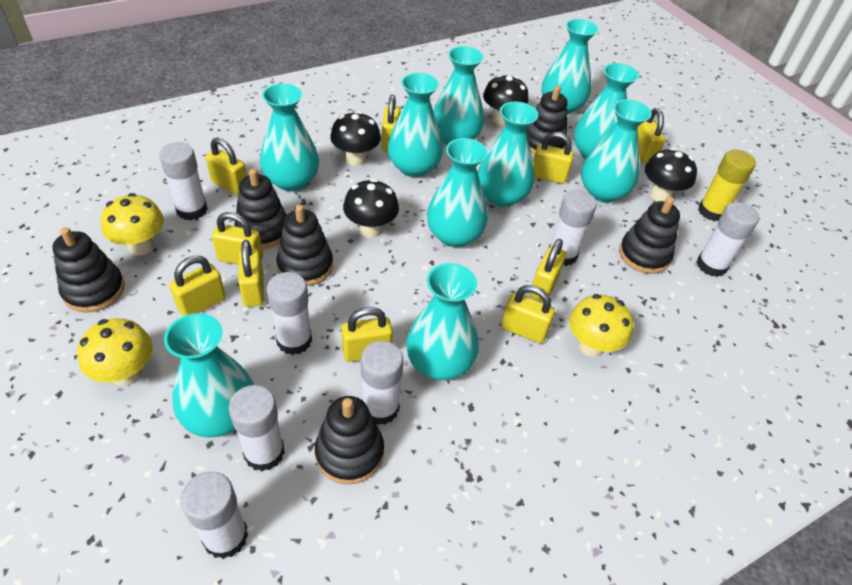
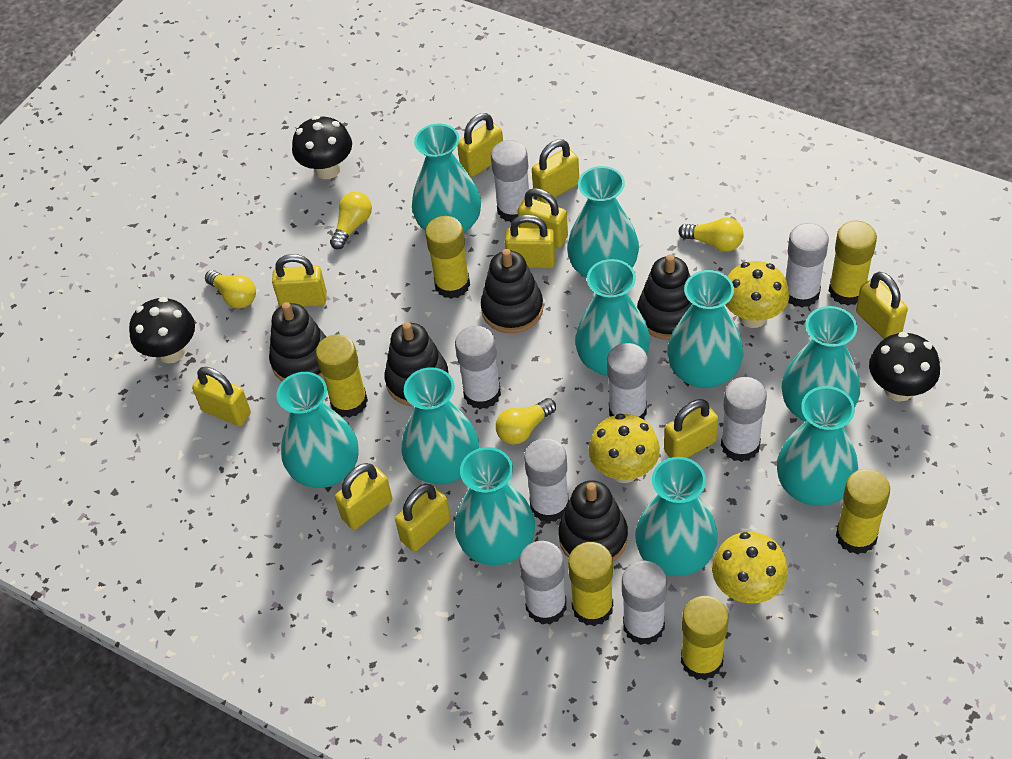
black mushroom: [330,111,381,166] [343,179,399,238] [483,75,528,125] [645,148,697,202] = 4 -> [129,297,195,363] [292,116,352,179] [869,332,940,402] = 3
black stacking toy: [52,227,125,313] [234,169,287,249] [277,205,333,286] [315,396,384,484] [526,86,568,154] [619,197,680,274] = 6 -> [269,302,326,381] [385,322,449,406] [481,249,543,333] [559,480,628,562] [637,254,692,340] = 5
white glue stick: [159,142,208,220] [181,472,248,559] [229,385,285,471] [267,272,312,355] [361,341,403,425] [549,190,597,266] [697,202,759,277] = 7 -> [455,326,501,409] [491,140,529,222] [519,541,567,625] [524,438,569,522] [607,343,648,420] [622,561,667,645] [721,377,767,462] [786,223,829,308] = 8
yellow glue stick: [698,150,756,221] = 1 -> [316,335,368,418] [425,216,470,299] [568,542,613,626] [681,596,729,680] [829,221,877,306] [836,469,890,555] = 6
yellow light bulb: none = 0 -> [205,270,256,308] [330,192,372,250] [496,398,556,445] [678,218,744,252] = 4

